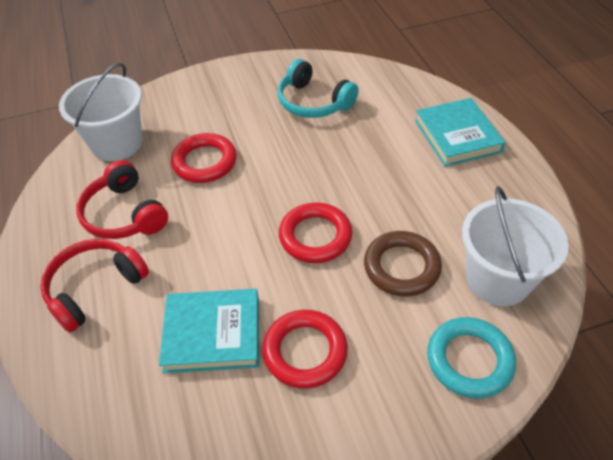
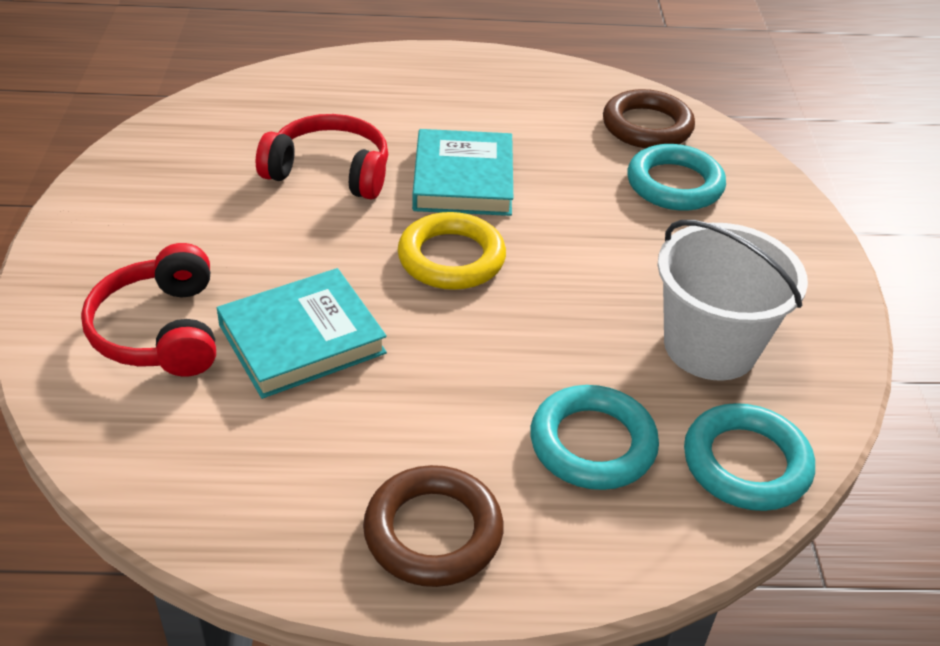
brown ring: [364,231,442,296] = 1 -> [363,465,504,587] [603,89,695,148] = 2
red ring: [171,133,237,183] [262,310,348,389] [279,202,352,263] = 3 -> none = 0
turquoise headphones: [278,59,359,118] = 1 -> none = 0
turquoise ring: [427,317,516,398] = 1 -> [530,385,659,490] [627,144,726,211] [684,403,815,511] = 3
white bucket: [59,63,142,161] [462,186,569,306] = 2 -> [658,220,808,380] = 1
yellow ring: none = 0 -> [398,212,506,290] = 1

